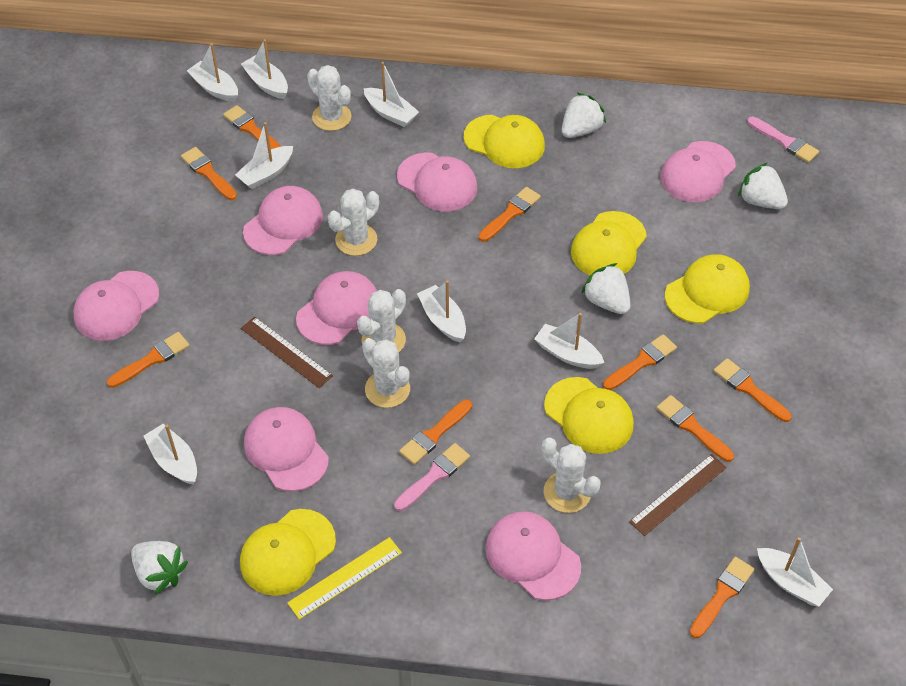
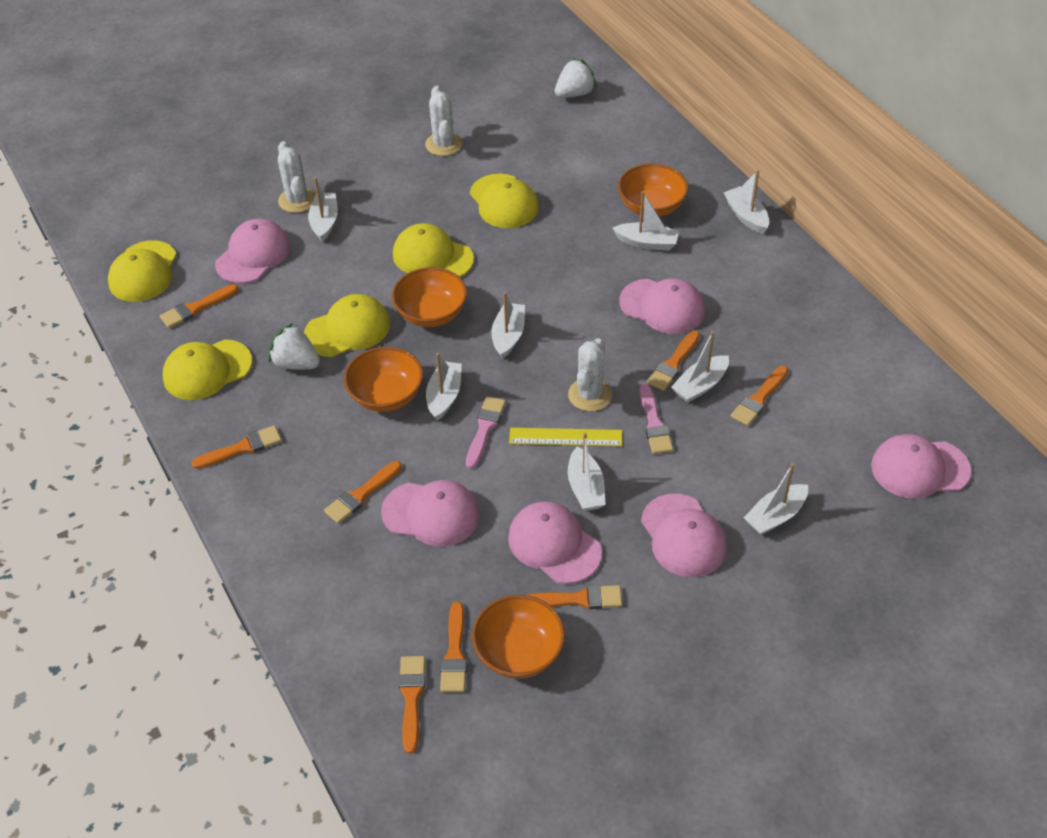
brown ruler: [241,317,333,388] [629,454,727,536] = 2 -> none = 0
orange bowl: none = 0 -> [344,347,423,412] [392,267,467,327] [472,595,565,679] [618,163,688,217] = 4
orange brush: [107,332,190,388] [181,147,237,200] [223,105,281,149] [399,400,472,465] [479,187,541,242] [603,334,677,390] [657,395,734,462] [690,557,754,638] [714,358,792,422] = 9 -> [160,284,238,328] [191,425,282,469] [324,461,402,524] [399,656,425,754] [440,602,467,692] [528,585,622,609] [647,331,700,391] [731,366,788,426] = 8
pink cap: [73,271,159,341] [243,186,323,255] [244,407,329,492] [296,271,377,345] [397,153,477,211] [486,511,581,600] [660,141,736,202] = 7 -> [215,219,291,284] [381,480,480,547] [508,501,602,584] [619,278,705,334] [641,494,727,577] [871,434,971,499] = 6
white cactus: [307,65,351,131] [328,189,379,256] [357,289,406,352] [362,338,410,408] [542,437,601,513] = 5 -> [278,141,316,213] [425,86,462,156] [568,338,612,411] = 3
white strawberry: [131,541,188,595] [562,92,606,138] [581,263,631,314] [738,163,788,209] = 4 -> [269,323,320,370] [555,59,597,98] = 2

